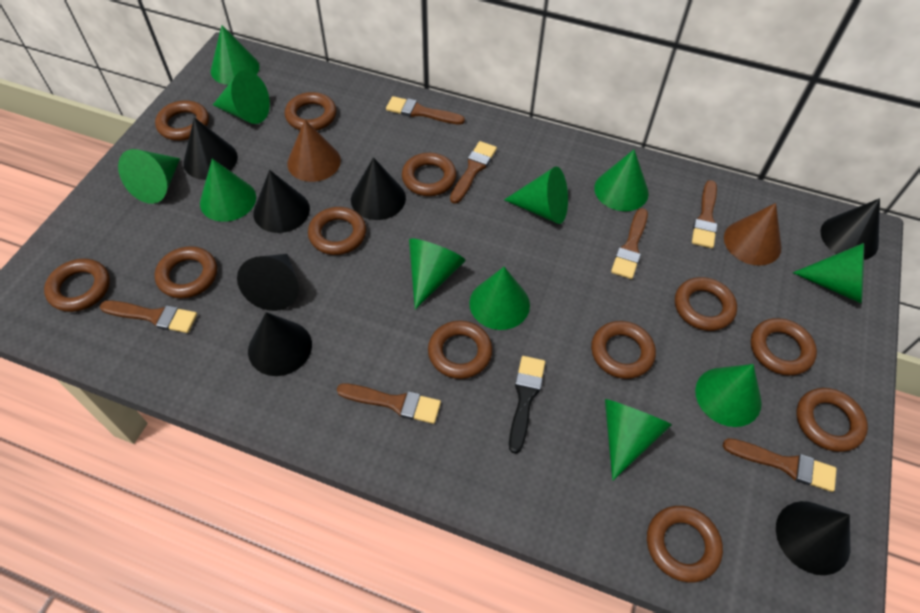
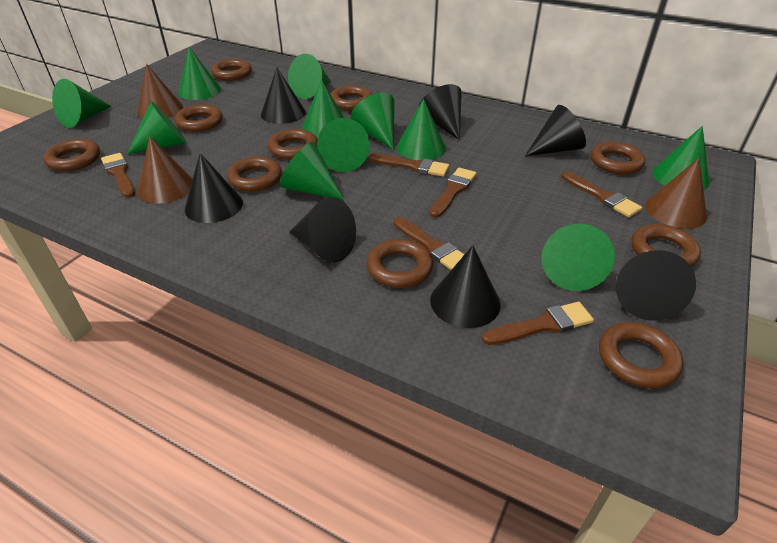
black brush: [509,356,545,454] = 1 -> none = 0
brown brush: [100,300,197,333] [337,384,441,424] [386,96,465,125] [450,141,497,204] [611,208,648,279] [692,180,718,248] [723,438,837,492] = 7 -> [101,153,135,198] [369,153,449,177] [394,217,465,270] [430,168,477,218] [482,302,594,345] [561,171,642,217] = 6
brown cone: [287,120,341,182] [724,203,781,266] = 2 -> [137,64,183,118] [138,136,193,204] [645,158,707,229] = 3
brown ring: [44,259,110,312] [155,100,209,141] [155,246,217,298] [285,92,337,131] [308,207,366,255] [402,153,456,196] [428,321,493,379] [591,321,656,379] [647,506,723,582] [675,277,737,331] [751,318,817,376] [796,388,868,452] = 12 -> [43,139,100,171] [175,104,223,132] [211,59,252,81] [227,156,282,192] [268,129,317,160] [331,85,373,111] [366,239,433,288] [590,141,645,174] [599,322,683,388] [631,224,701,267] = 10

